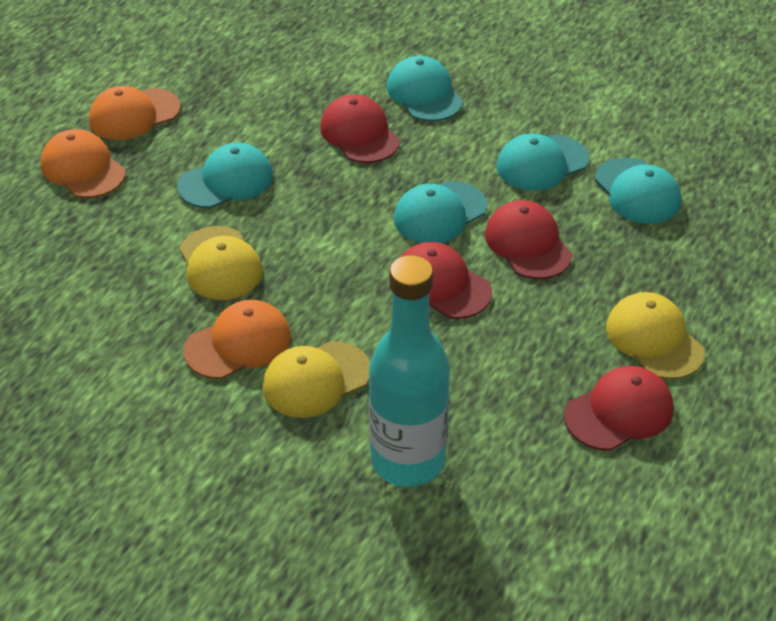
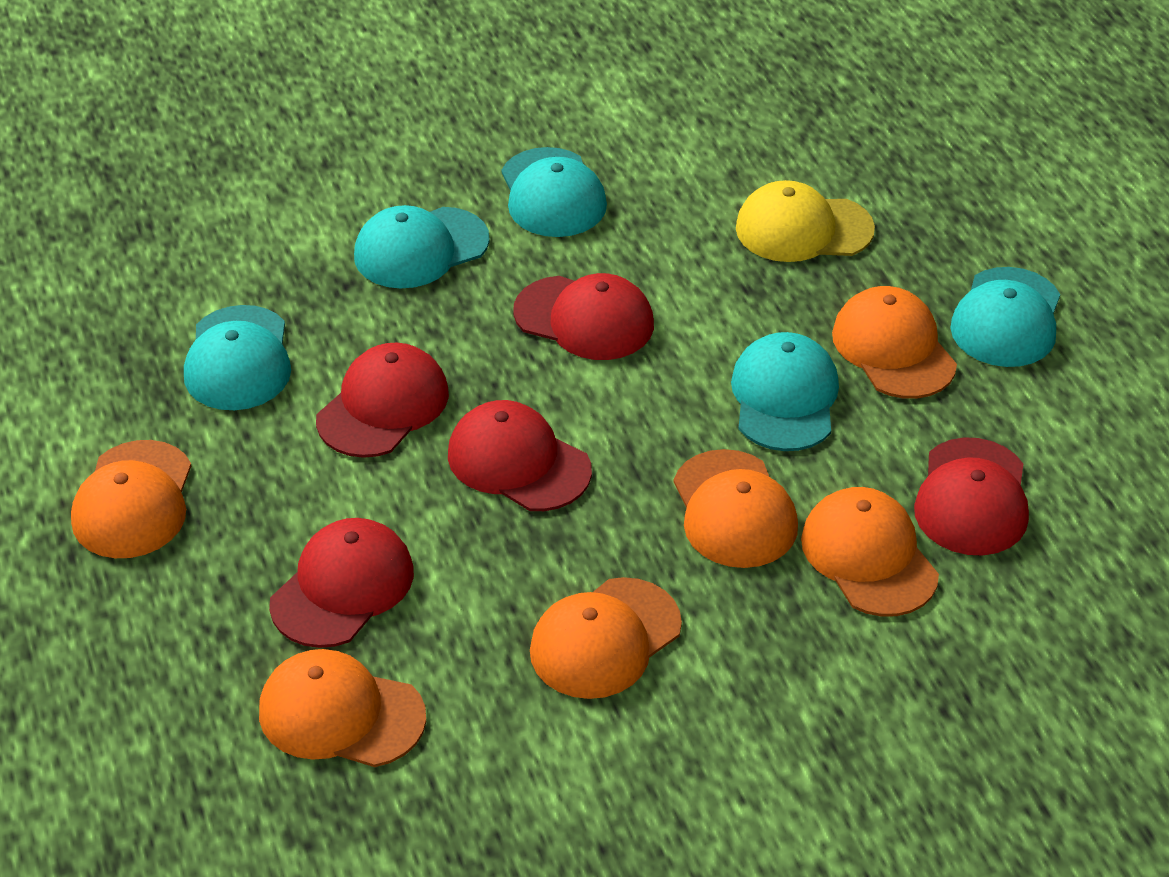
orange cap: [40,129,126,198] [89,86,180,140] [183,300,291,379] = 3 -> [71,440,191,558] [259,649,426,767] [530,577,682,699] [674,449,798,568] [801,487,939,617] [832,286,957,399] = 6
red cap: [320,95,400,163] [401,242,492,319] [485,200,572,279] [564,366,673,451] = 4 -> [269,518,414,648] [316,342,449,458] [448,400,592,511] [513,273,654,360] [914,437,1029,556] = 5
turquoise bottle: [369,255,450,487] = 1 -> none = 0
yellow cap: [180,226,263,300] [263,341,370,418] [606,292,705,380] = 3 -> [736,180,875,262] = 1

